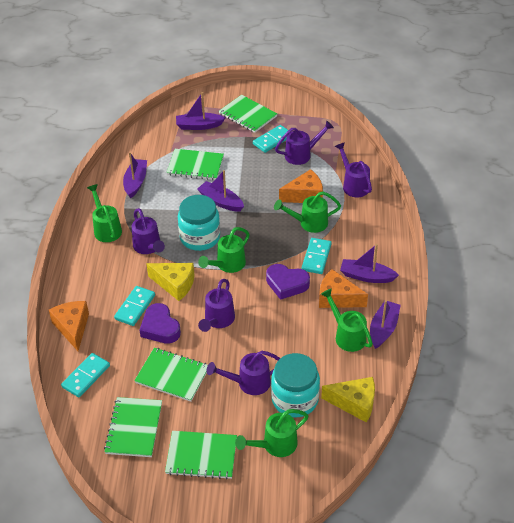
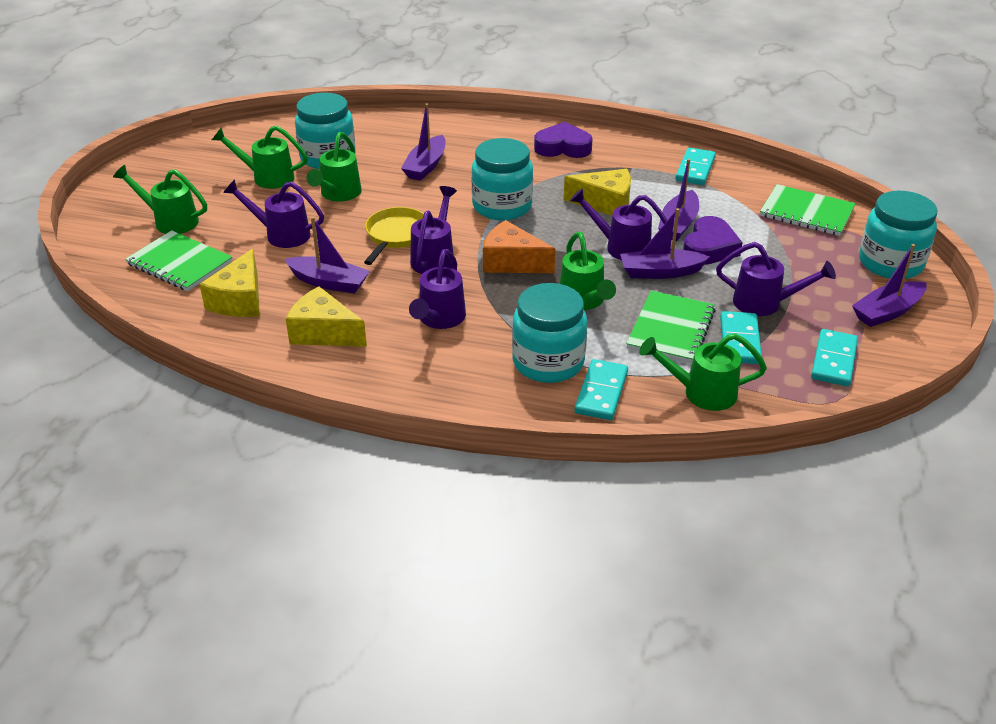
green notebook: [104,397,162,457] [134,348,208,402] [165,431,237,479] [166,149,224,180] [219,95,277,133] = 5 -> [125,230,232,291] [626,291,716,363] [760,184,856,236] = 3
orange cheese: [49,301,89,351] [279,169,323,203] [319,269,368,308] = 3 -> [483,220,555,273] = 1
turquoise jar: [178,195,220,251] [271,353,320,418] = 2 -> [295,93,355,169] [472,138,533,220] [512,283,587,383] [859,191,937,279] = 4
yellow cheese: [146,263,195,301] [321,377,375,423] = 2 -> [199,249,260,317] [286,286,367,347] [564,169,631,216] = 3
yellow pan: none = 0 -> [364,207,424,265] = 1

